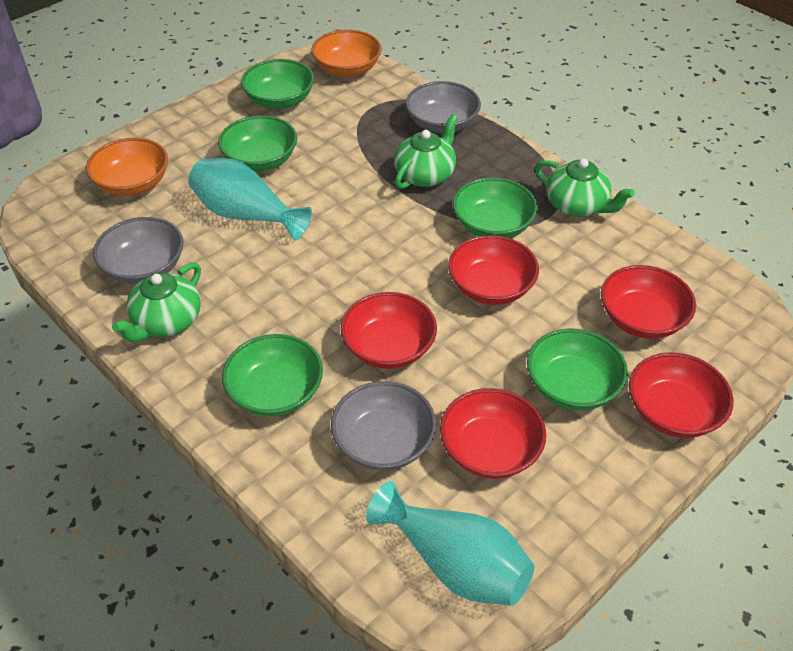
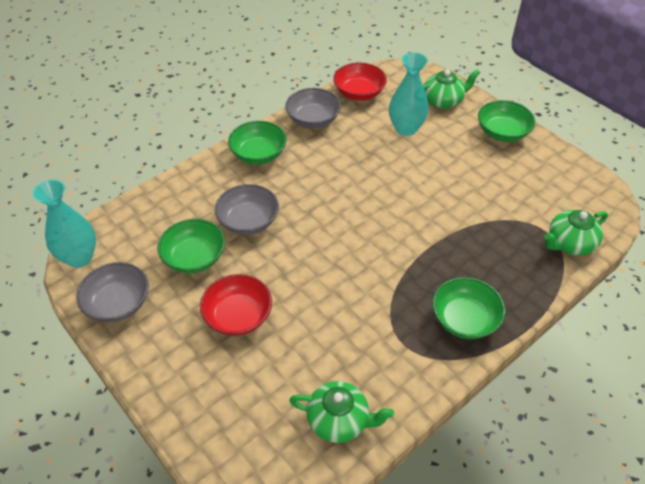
green bowl: [218,116,297,171] [222,334,323,417] [241,59,314,109] [453,177,538,238] [527,328,628,410] = 5 -> [158,219,225,273] [228,121,287,165] [433,277,506,339] [478,100,535,142] = 4
orange bowl: [86,138,168,196] [311,30,382,77] = 2 -> none = 0
red bowl: [341,292,437,369] [440,388,546,479] [448,235,539,305] [601,265,696,339] [629,352,733,438] = 5 -> [200,274,272,336] [333,63,387,101] = 2

